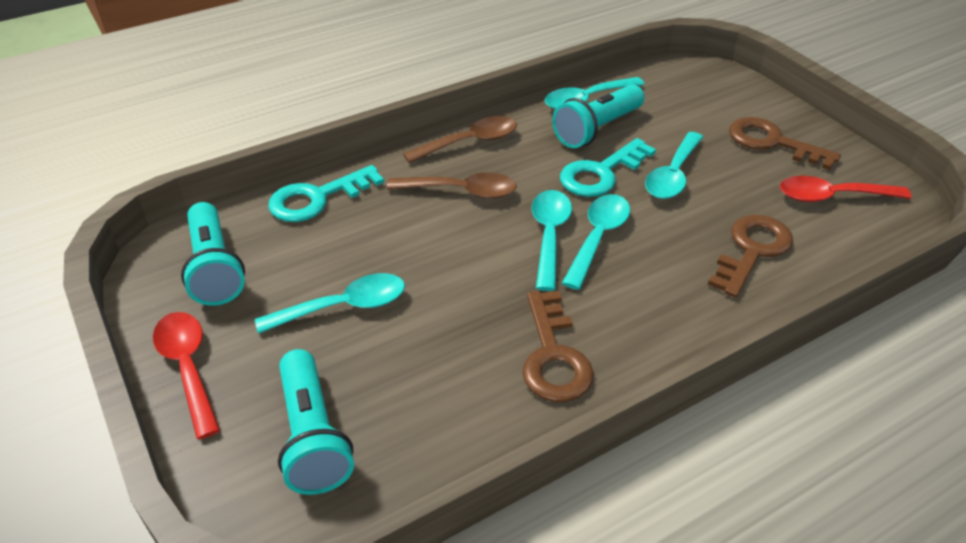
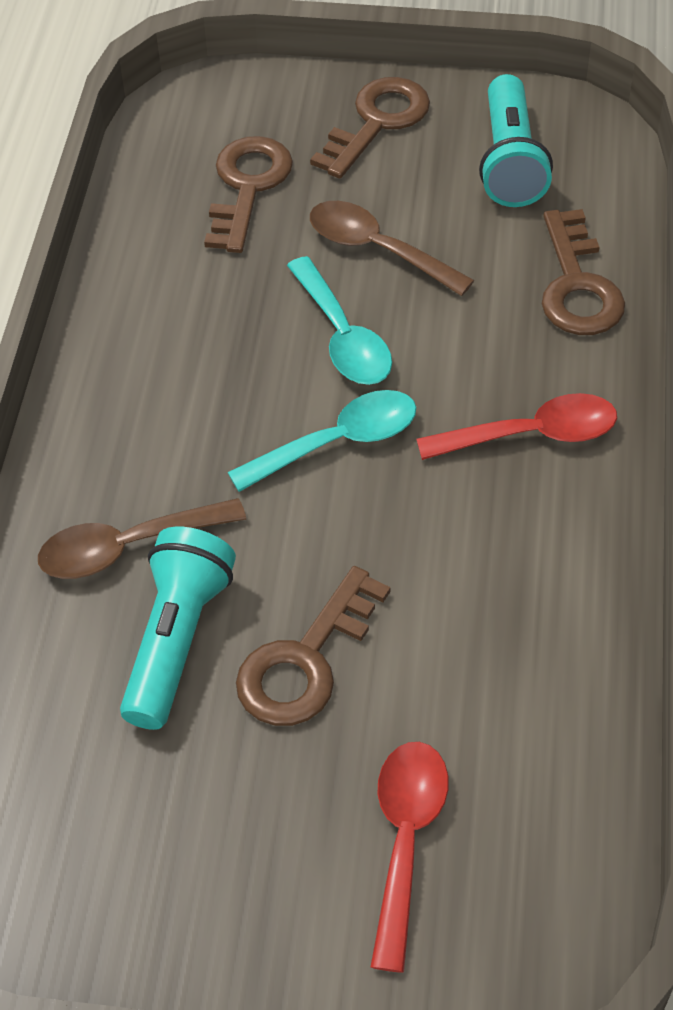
brown key: [522,291,594,402] [707,215,793,298] [729,117,841,170] = 3 -> [204,136,293,253] [236,566,391,726] [310,77,430,179] [542,209,625,335] = 4
turquoise flashlight: [181,202,245,306] [278,349,354,495] [552,85,644,148] = 3 -> [120,526,236,730] [479,74,553,207] = 2
turquoise key: [268,165,384,222] [560,138,656,197] = 2 -> none = 0
turquoise spoon: [255,273,405,334] [532,190,572,291] [545,77,645,109] [562,194,630,290] [645,132,703,199] = 5 -> [227,390,416,492] [287,256,392,385] = 2

